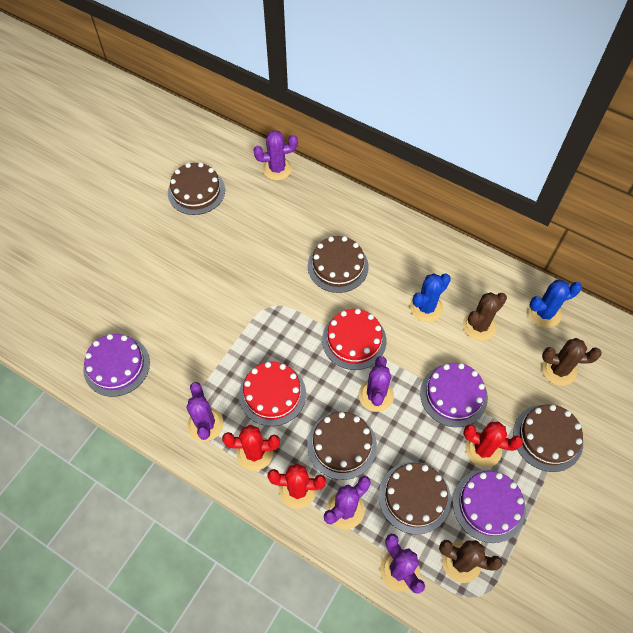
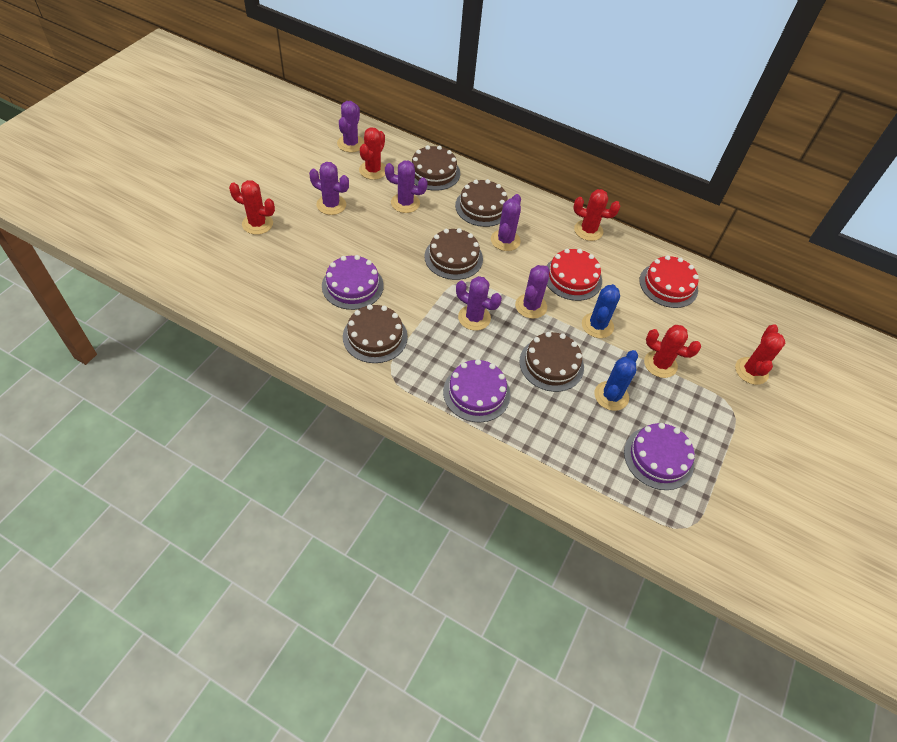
brown cactus: [439,540,503,583] [463,292,507,341] [542,338,602,386] = 3 -> none = 0
purple cactus: [187,382,224,442] [253,130,298,180] [324,476,371,529] [359,356,394,412] [380,534,425,594] = 5 -> [309,162,349,215] [337,101,364,152] [385,160,428,213] [456,276,502,331] [491,194,521,251] [515,265,550,319] = 6
red cactus: [222,425,280,471] [268,463,326,509] [463,422,523,467] = 3 -> [229,180,275,235] [359,127,386,180] [573,189,620,241] [644,325,701,378] [735,324,785,385] = 5

